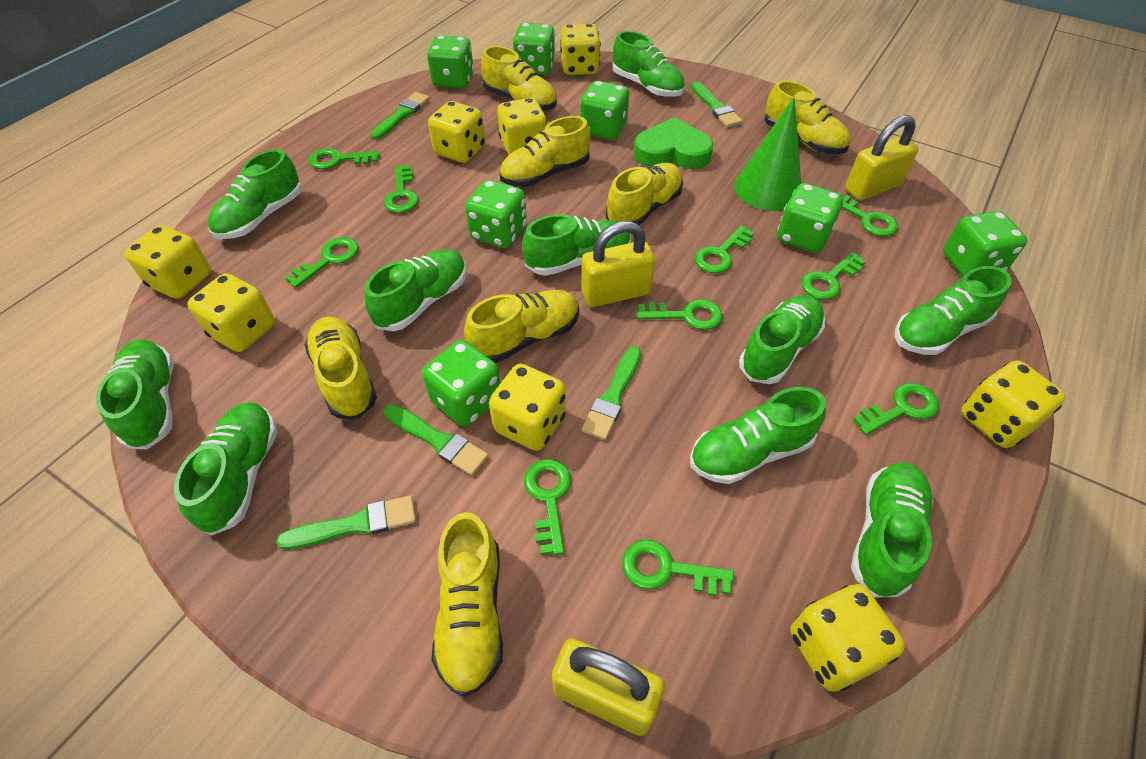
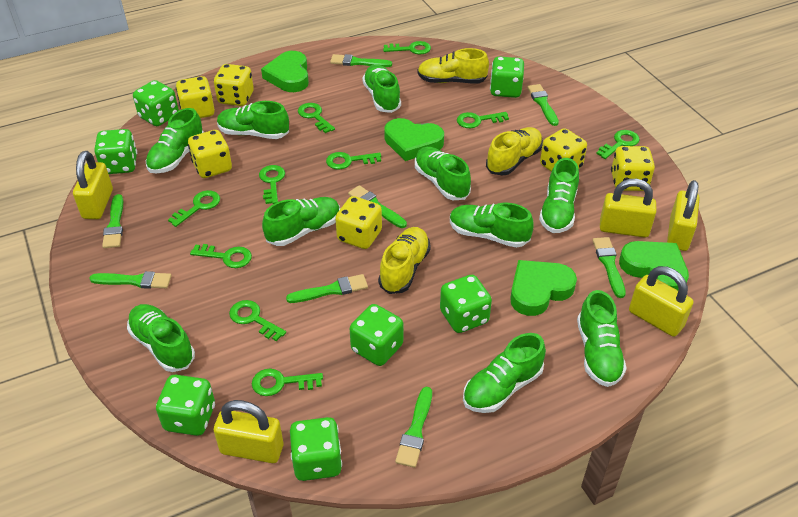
green brush: [277,495,416,549] [371,92,430,140] [384,404,488,476] [581,346,641,440] [691,81,742,127] = 5 -> [89,271,171,289] [102,194,123,248] [286,274,368,303] [330,54,392,67] [348,185,407,228] [395,387,432,468] [527,84,559,126] [592,237,626,298] = 8
green cone: [734,97,802,211] = 1 -> none = 0
green heart: [634,117,714,169] = 1 -> [261,51,309,92] [384,118,444,161] [510,260,577,316] [619,241,689,290] = 4
yellow dice: [124,225,211,299] [187,273,275,352] [428,101,485,163] [489,364,566,451] [497,98,547,155] [561,24,601,75] [790,584,905,692] [961,360,1065,448] = 8 -> [176,76,215,118] [188,130,232,178] [214,64,254,106] [335,196,382,249] [540,128,587,172] [611,146,655,191] = 6
yellow padlock: [552,638,665,736] [581,221,655,307] [845,115,919,201] = 3 -> [73,151,113,219] [213,400,283,463] [600,179,656,238] [629,266,694,337] [667,180,700,251] = 5
yellow shoe: [305,317,377,419] [432,512,503,697] [464,290,579,363] [481,46,557,111] [500,116,591,187] [606,163,683,225] [765,80,851,154] = 7 -> [378,227,431,294] [417,48,489,83] [486,127,543,176] = 3

